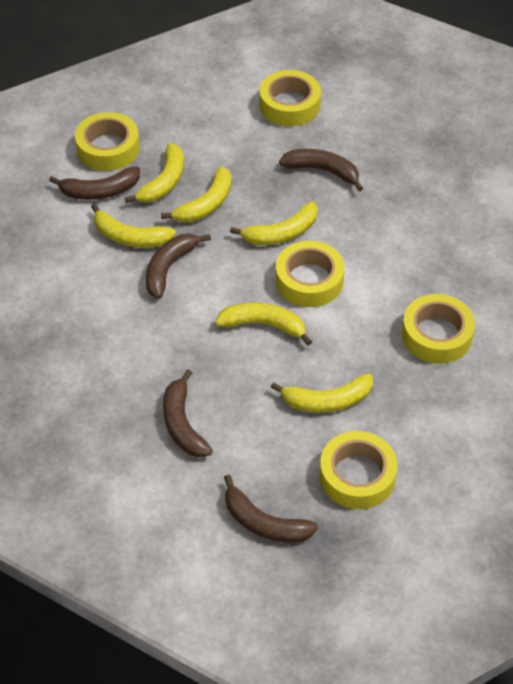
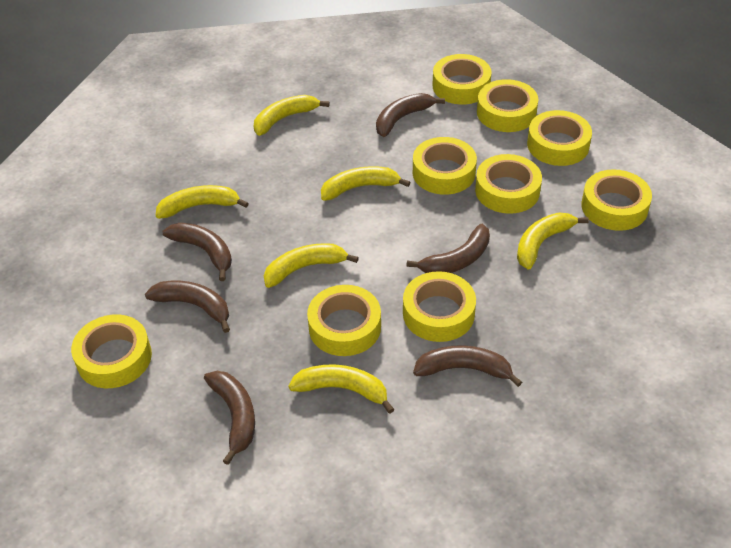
brown banana: [49,166,140,200] [146,234,211,299] [163,370,213,457] [224,475,318,543] [279,149,363,191] = 5 -> [145,281,230,333] [162,222,232,281] [204,371,255,465] [376,93,445,137] [406,224,490,273] [413,345,522,387] = 6
yellow tape: [75,112,140,171] [260,70,321,126] [276,241,345,307] [319,431,398,509] [402,294,475,364] = 5 -> [71,315,152,388] [307,285,381,356] [403,271,476,342] [413,137,477,195] [433,54,492,105] [475,154,542,214] [477,79,538,132] [527,110,592,166] [581,169,652,231] = 9

